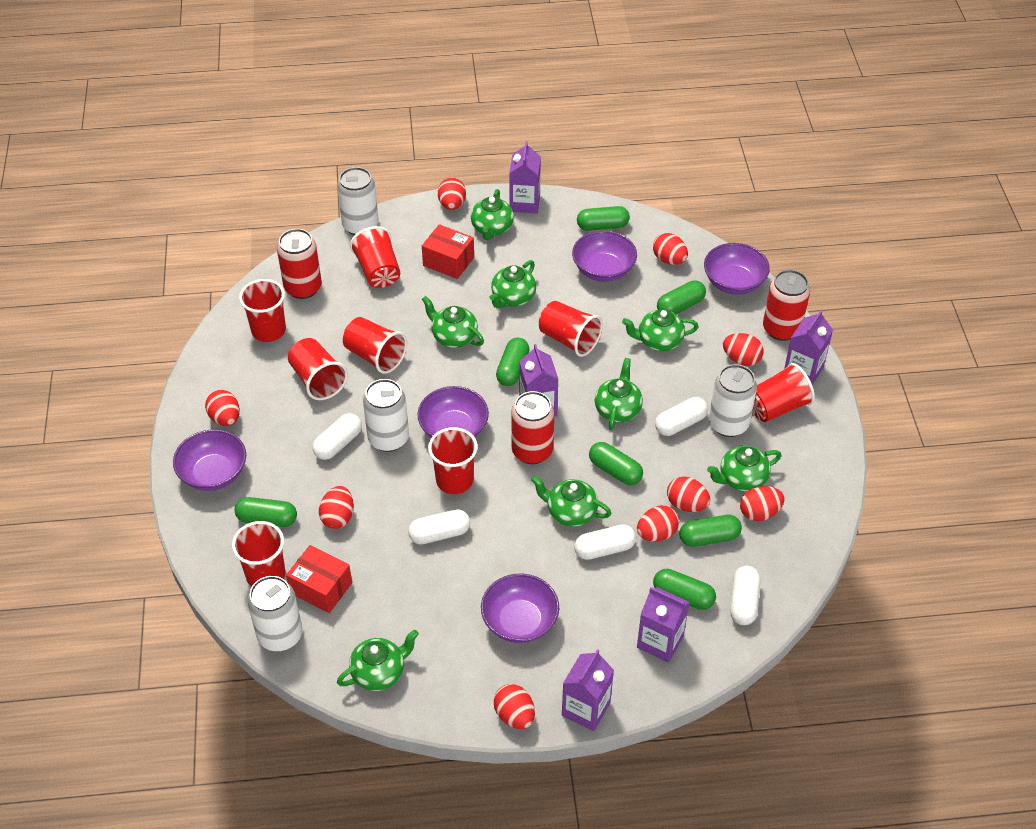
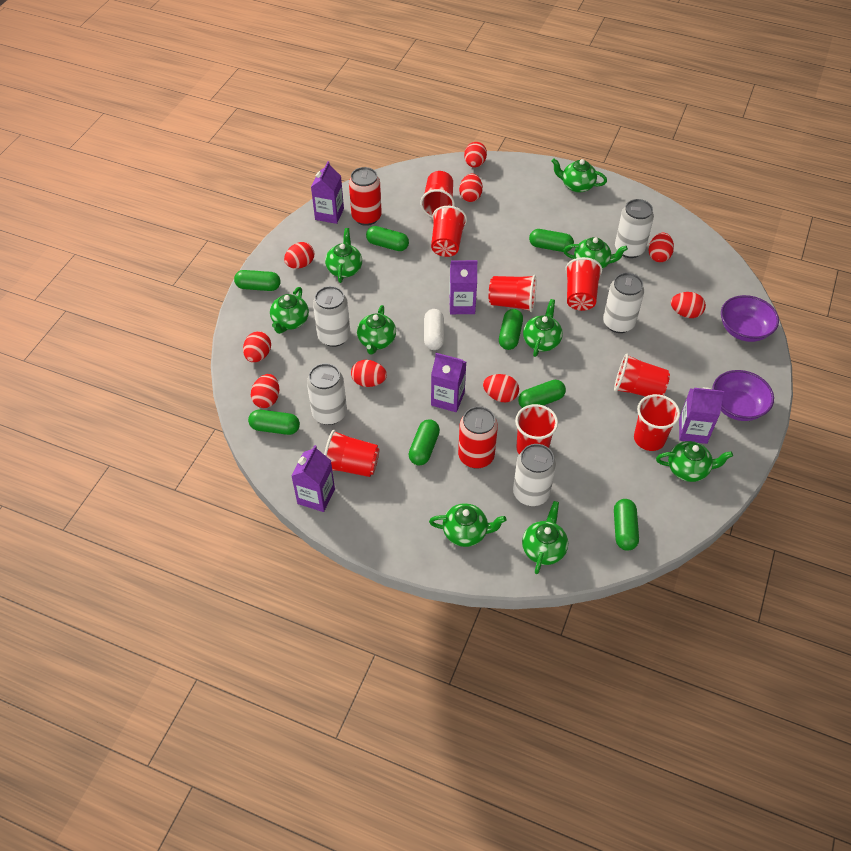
green capsule: [235,497,297,527] [496,338,530,386] [577,206,630,231] [589,442,643,485] [653,569,716,610] [657,280,706,314] [679,515,742,547] = 7 -> [234,270,281,291] [248,410,300,435] [366,226,409,251] [408,419,440,465] [499,309,523,350] [518,380,566,408] [529,229,574,252] [614,499,639,551] = 8
green teapot: [337,630,419,691] [422,296,484,348] [471,189,514,240] [490,260,536,308] [531,476,611,527] [595,358,643,430] [622,309,699,351] [707,445,782,492] = 8 -> [270,287,309,334] [325,228,362,283] [357,305,396,355] [429,503,506,547] [522,501,568,574] [523,299,563,357] [551,158,607,193] [563,237,628,269] [656,441,733,482] = 9
purple bowl: [173,429,246,491] [418,386,489,438] [481,573,559,643] [572,231,637,282] [704,243,770,295] = 5 -> [712,370,774,421] [721,295,779,342] = 2
red box: [286,545,352,613] [422,224,474,279] = 2 -> none = 0
red can: [277,229,322,299] [511,391,554,464] [763,270,810,341] = 3 -> [349,167,382,226] [458,406,498,469] = 2
white can: [248,576,302,651] [337,167,379,235] [363,379,409,452] [709,364,757,437] = 4 -> [307,363,347,425] [313,286,351,347] [513,444,556,506] [603,273,644,333] [615,199,654,258] = 5
white capsule: [312,413,362,460] [408,509,470,544] [574,524,636,560] [655,397,708,436] [730,566,760,625] = 5 -> [424,309,444,350] = 1

